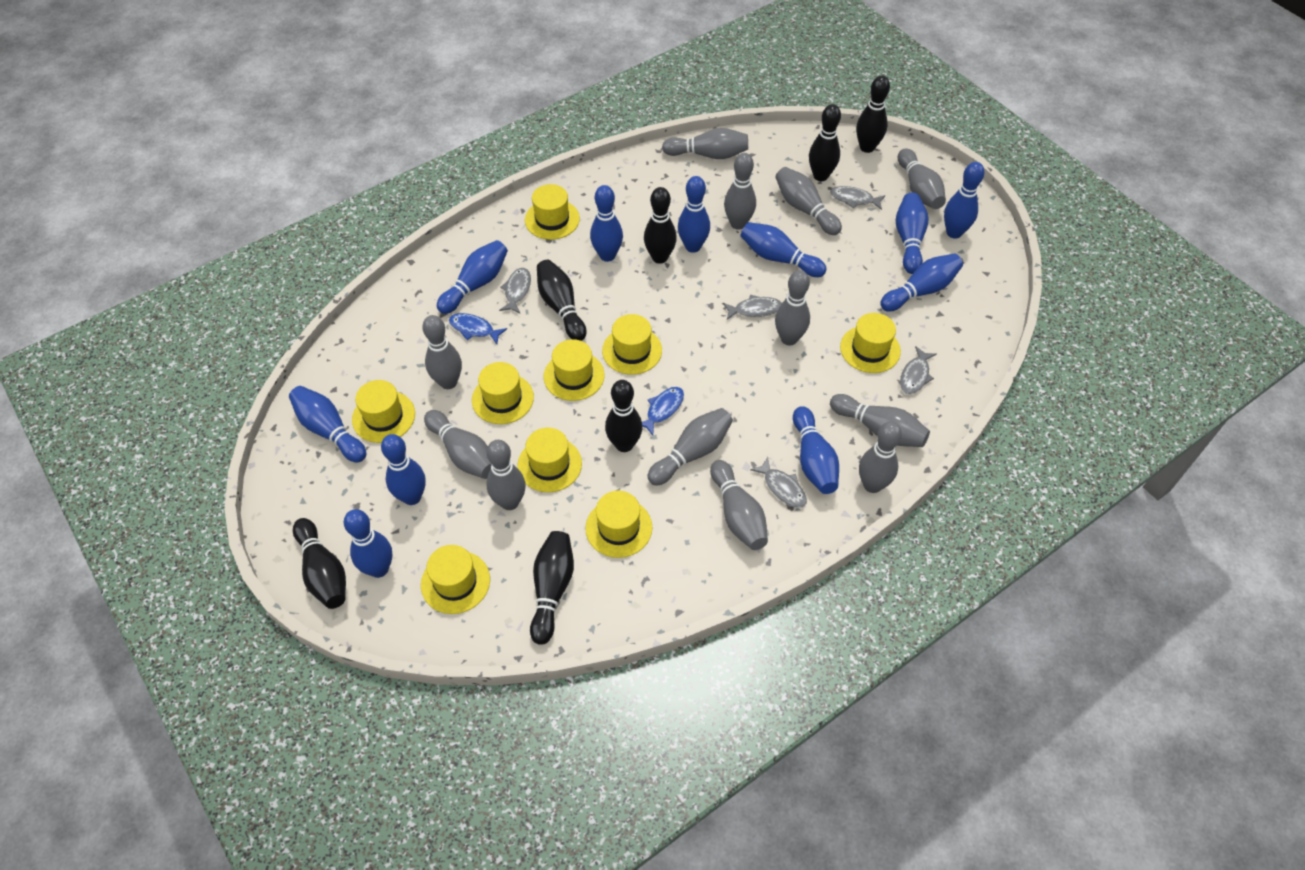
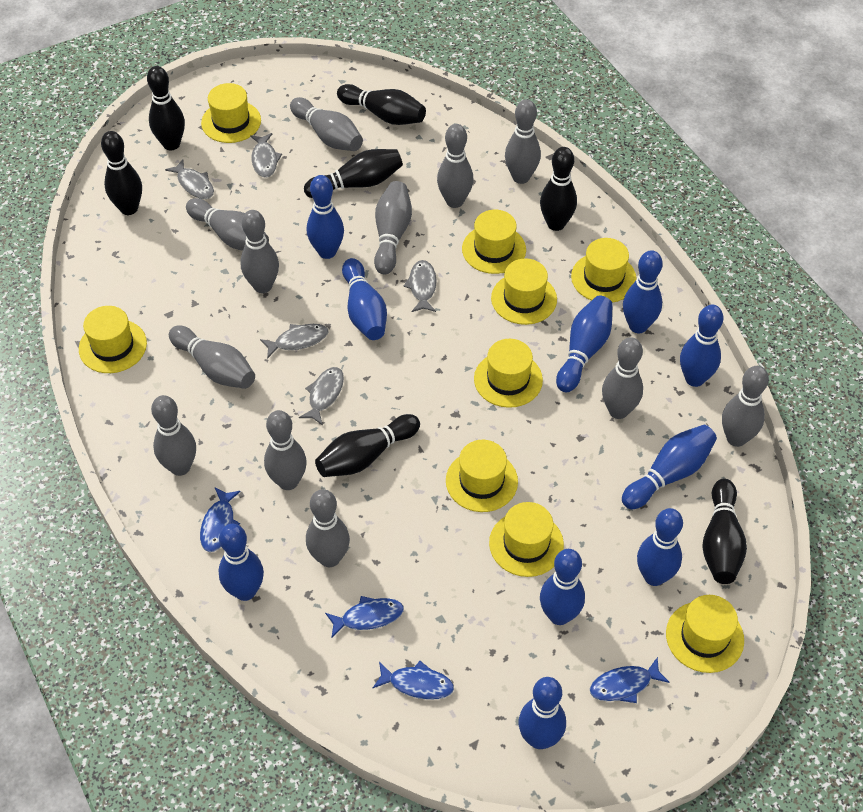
blue bowling pin: [289,386,367,463] [344,509,393,578] [381,434,426,505] [437,240,508,314] [590,185,623,262] [678,176,710,253] [740,222,827,277] [793,406,839,494] [880,253,963,312] [896,193,928,274] [944,162,985,238] = 11 -> [218,524,264,601] [307,175,344,259] [342,258,387,340] [518,677,566,749] [540,549,585,625] [556,296,613,392] [622,425,717,509] [623,250,663,333] [637,508,683,586] [680,305,723,387] = 10
blue fish: [449,313,507,344] [642,387,684,435] = 2 -> [200,488,241,552] [325,596,404,638] [373,661,454,700] [590,657,670,703] = 4

